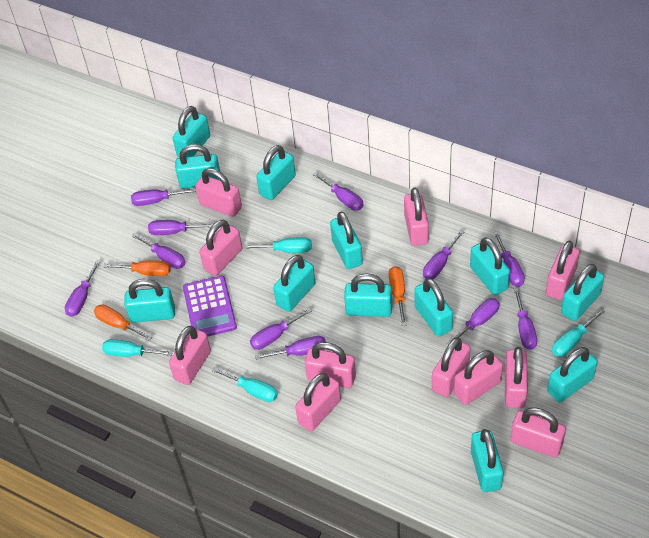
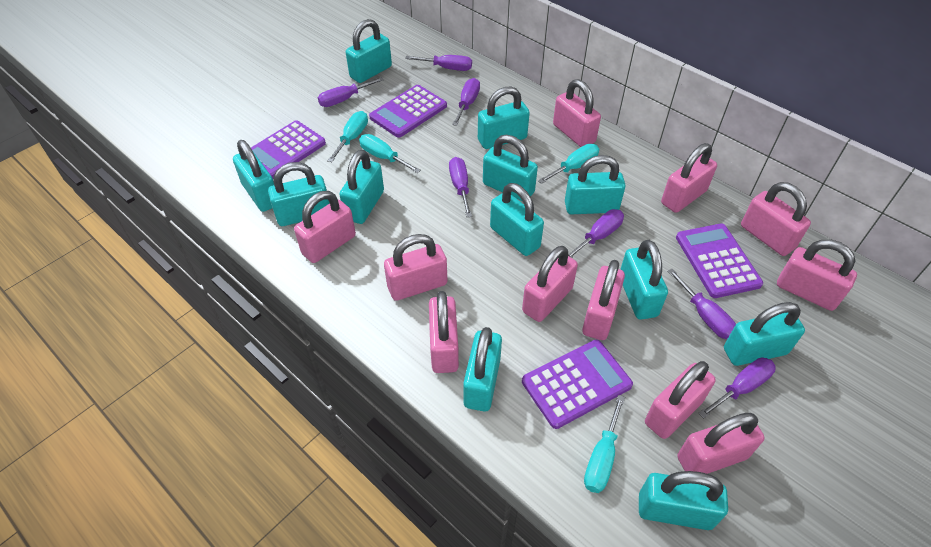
orange screwdriver: [94,304,152,341] [103,260,171,276] [389,266,406,326] = 3 -> none = 0
purple calculator: [183,276,237,337] = 1 -> [251,120,326,178] [369,85,447,138] [522,340,633,429] [676,223,763,298] = 4
purple screwdriver: [65,260,101,317] [131,188,196,206] [132,233,185,269] [148,220,214,235] [250,308,312,350] [255,336,326,360] [313,172,364,211] [423,230,464,280] [446,298,500,345] [493,231,525,287] [514,288,537,350] = 11 -> [318,77,384,107] [405,55,472,71] [449,157,472,217] [452,78,480,126] [568,209,624,258] [667,269,736,339] [698,357,776,419] = 7

